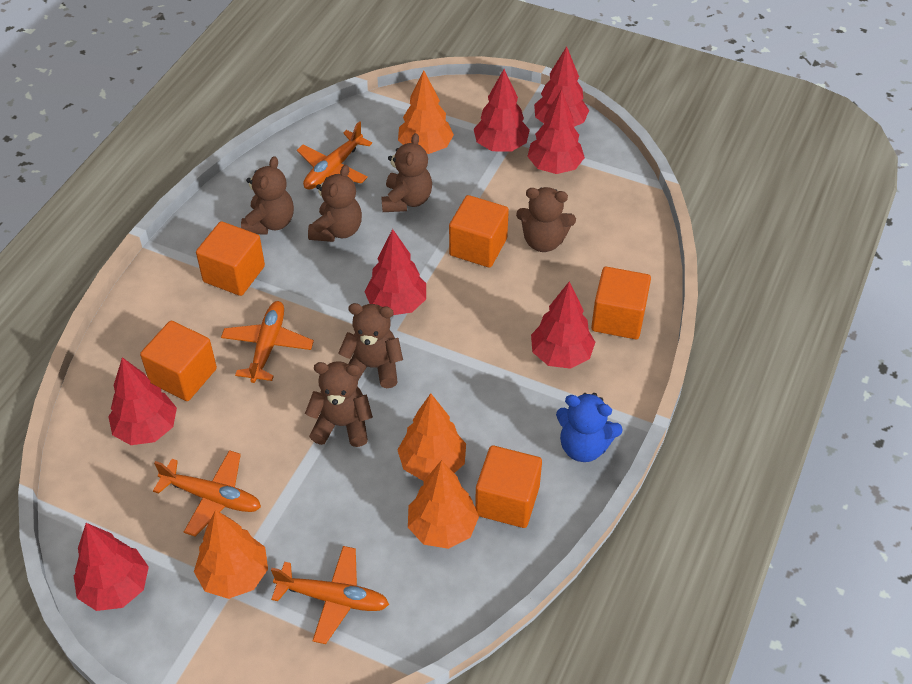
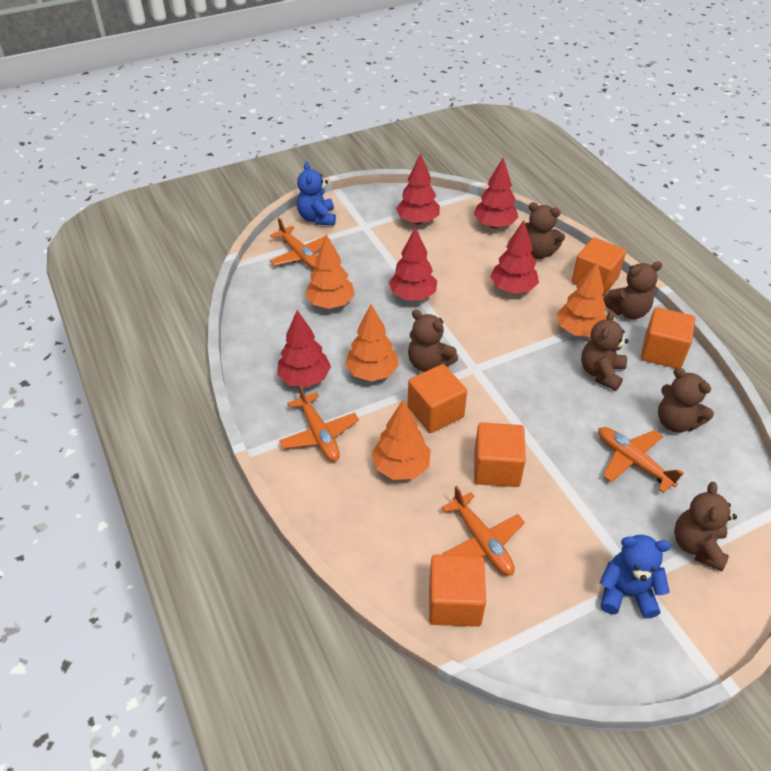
blue teddy bear: [556,393,623,462] = 1 -> [297,162,336,226] [599,535,671,618] = 2
red tree: [74,523,149,611] [108,357,177,445] [364,229,426,315] [474,69,530,152] [527,90,585,174] [531,282,595,369] [534,46,589,127] = 7 -> [277,310,331,387] [389,227,437,300] [396,153,440,224] [474,157,518,228] [490,220,539,293] = 5

